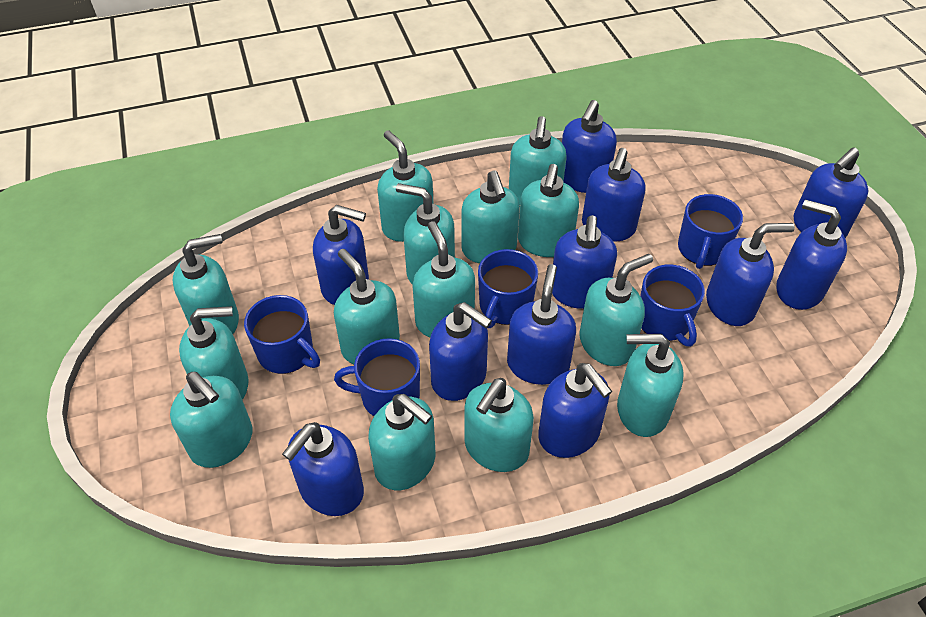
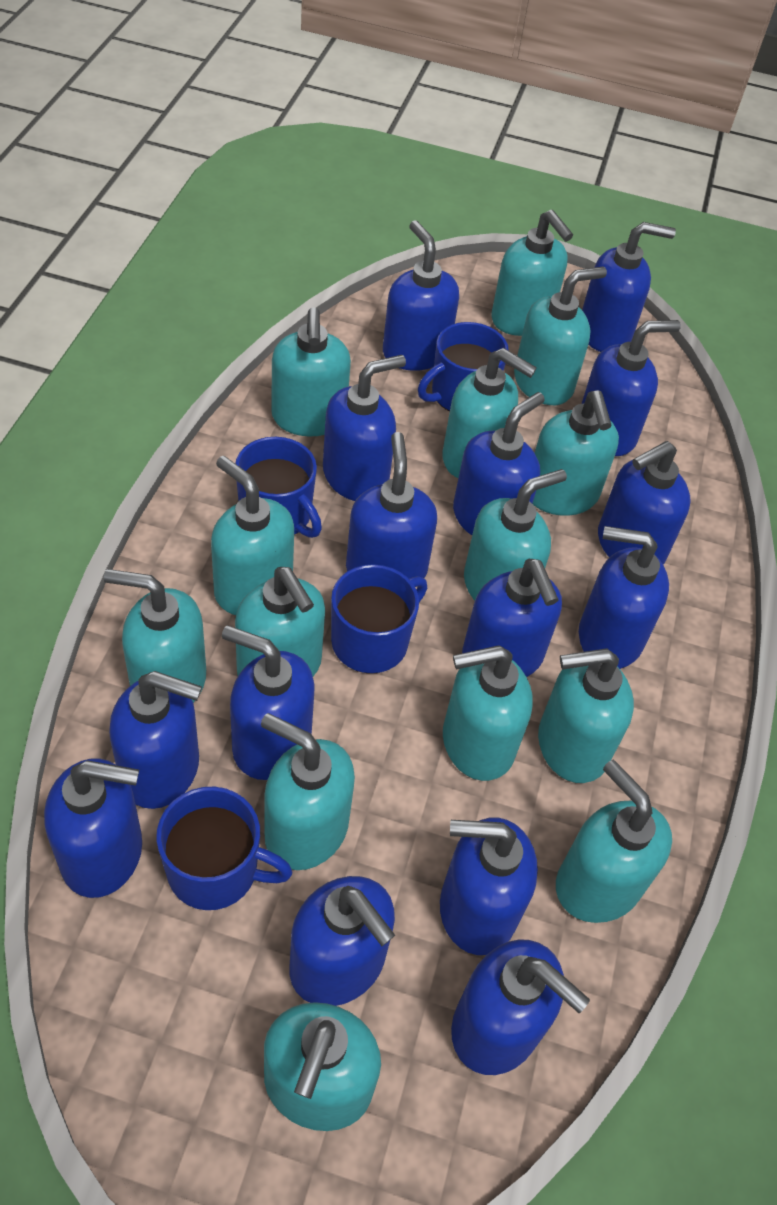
blue mug: [244,295,320,374] [334,338,420,416] [478,249,538,328] [640,265,705,347] [678,194,743,269] = 5 -> [156,787,293,910] [235,437,322,538] [331,564,427,673] [418,322,509,411] = 4
blue soap dispenser: [282,422,364,516] [313,205,369,305] [429,302,492,401] [507,264,576,385] [538,363,612,458] [552,215,617,309] [562,100,617,193] [582,148,645,242] [706,223,795,326] [776,200,847,310] [794,147,869,238] = 11 -> [44,758,142,898] [109,671,202,809] [222,625,314,780] [290,876,395,1006] [323,355,406,501] [346,432,437,578] [383,220,459,371] [440,817,538,955] [451,939,590,1075] [453,392,545,535] [462,559,562,677] [579,526,669,669] [582,222,676,352] [582,320,681,456] [598,441,691,565] = 15

